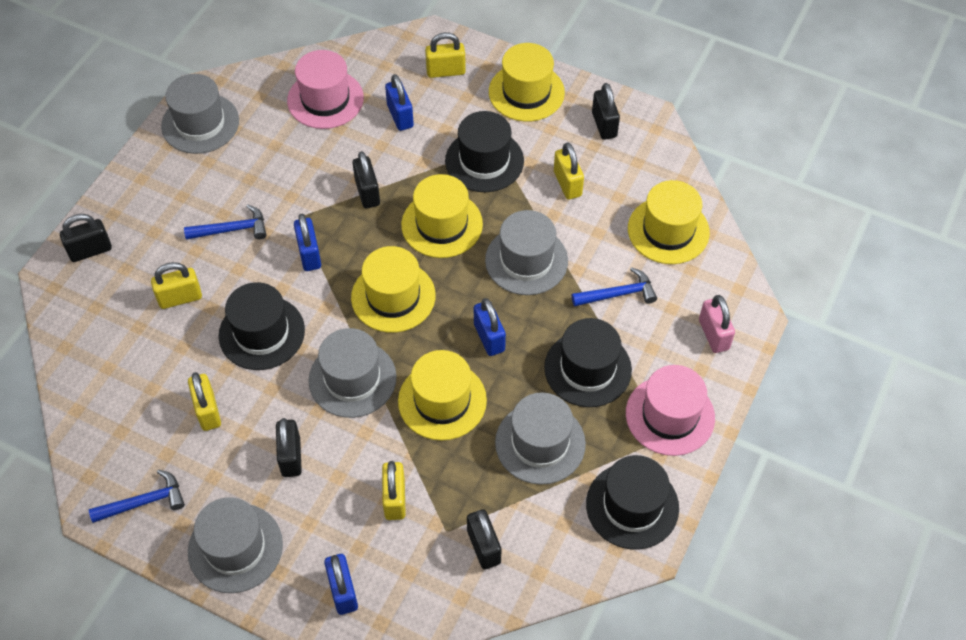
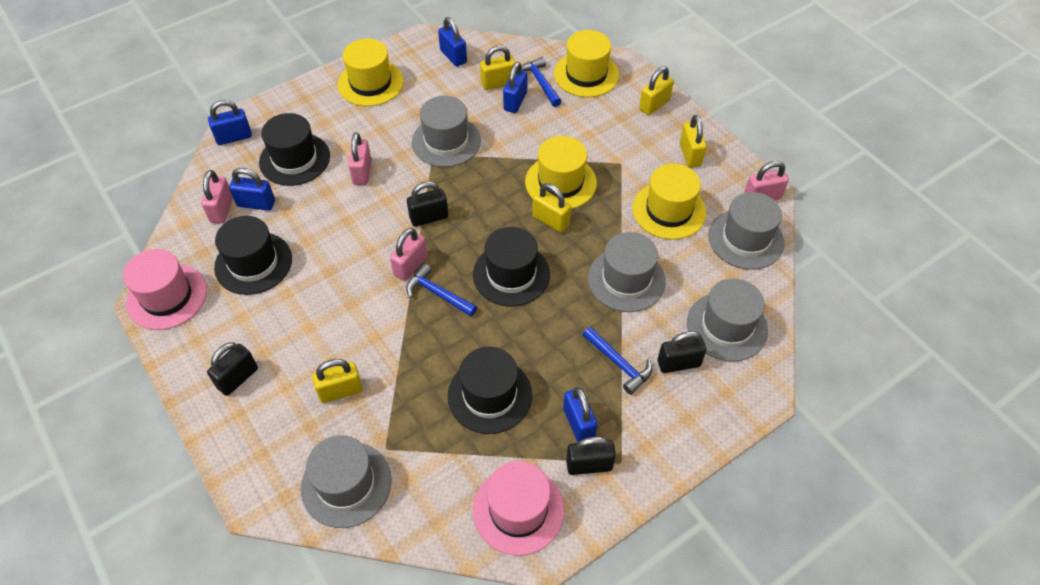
black padlock: [60,214,112,262] [276,418,302,477] [353,151,380,208] [467,509,501,570] [592,83,620,140] = 5 -> [207,342,258,396] [407,181,448,227] [566,437,616,475] [658,331,706,373] = 4
blue padlock: [294,214,321,271] [324,554,358,615] [385,74,414,131] [474,298,506,356] = 4 -> [208,100,252,145] [229,168,275,211] [438,17,467,67] [503,62,527,113] [563,387,597,442] = 5
pink padlock: [699,295,735,353] = 1 -> [201,170,233,223] [348,132,371,185] [390,228,428,281] [744,161,789,200] = 4
yellow hat: [351,246,436,333] [398,350,487,441] [401,174,483,258] [489,43,565,122] [628,180,710,264] = 5 -> [338,39,404,106] [525,136,597,209] [554,30,619,97] [632,164,706,240] = 4

